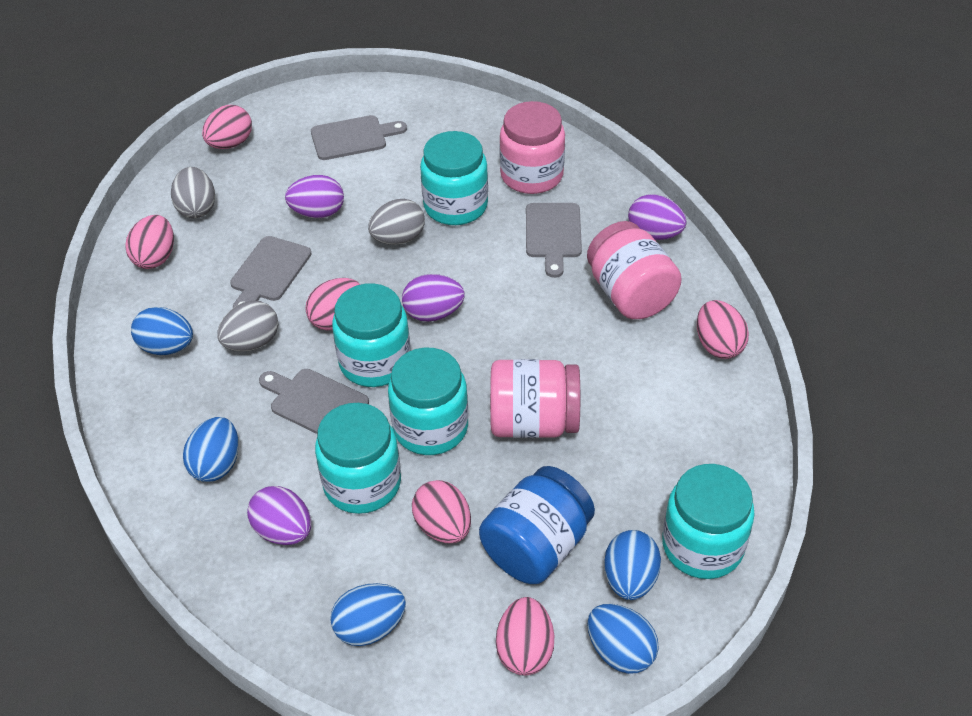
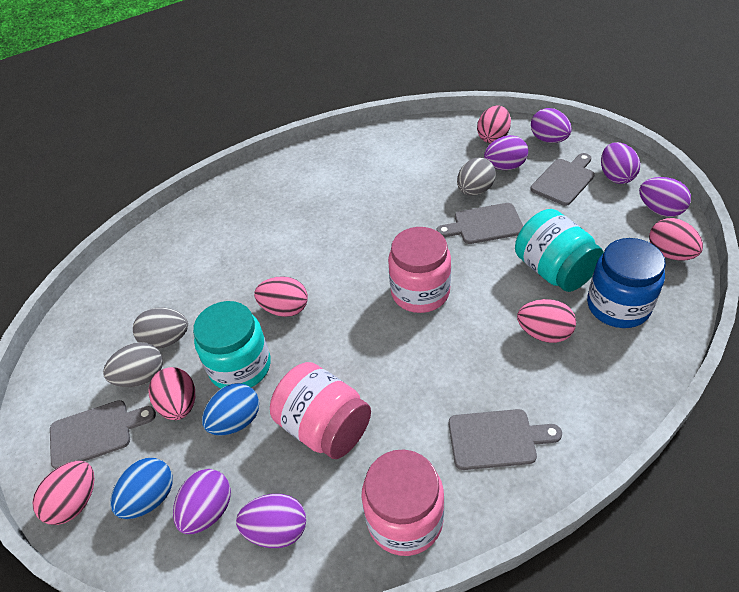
blue egg: [131,307,193,355] [183,417,239,482] [331,583,406,646] [587,604,659,674] [604,530,661,600] = 5 -> [110,458,172,519] [202,383,259,436] = 2
purple egg: [247,486,311,545] [285,175,344,218] [402,274,465,322] [628,194,687,240] = 4 -> [173,469,231,534] [236,494,306,548] [484,135,528,170] [531,108,572,143] [601,142,640,184] [639,177,691,217] = 6
turquoise jar: [315,403,401,514] [332,283,411,387] [388,348,468,455] [420,131,488,225] [662,464,755,579] = 5 -> [193,301,270,389] [515,209,604,292] = 2

